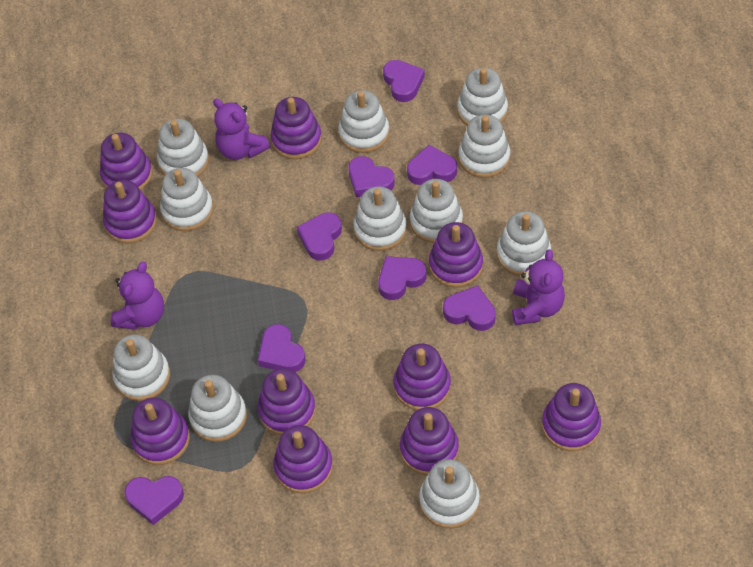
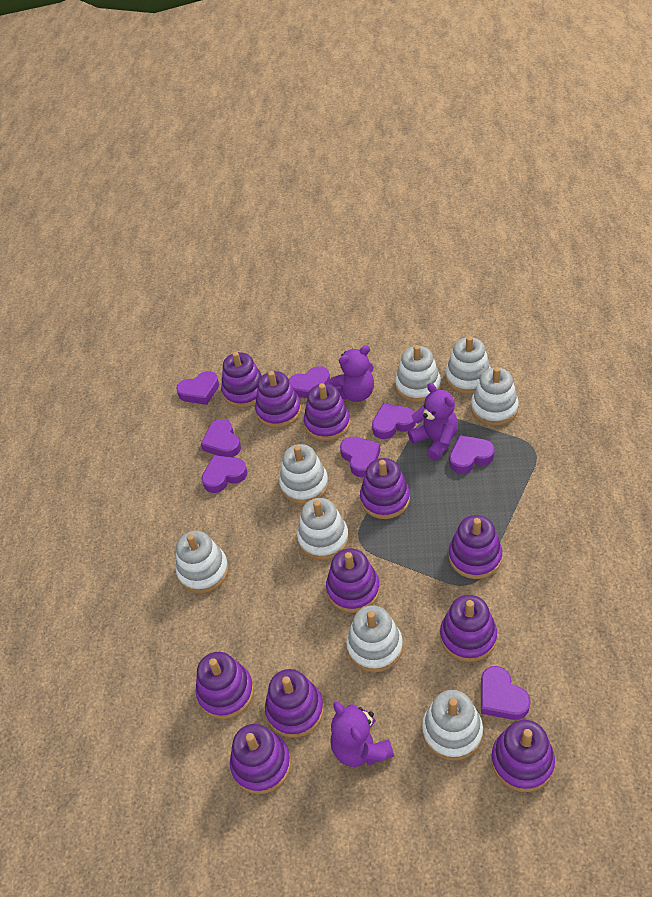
purple stacking toy: [100,133,152,190] [103,180,157,243] [130,397,190,465] [258,368,316,435] [271,97,322,159] [273,425,333,493] [394,344,451,410] [400,407,459,475] [429,222,483,288] [542,383,601,451] = 10 -> [196,652,254,719] [221,352,263,408] [230,724,291,794] [255,371,301,428] [265,669,324,738] [304,383,350,441] [326,548,380,613] [360,458,410,519] [440,595,497,662] [449,515,502,579] [491,720,555,792] = 11
white stacking toy: [112,334,170,401] [157,119,209,177] [160,168,213,231] [188,375,247,442] [338,90,389,153] [353,187,407,251] [410,179,463,243] [419,459,480,528] [457,68,508,126] [459,114,510,178] [497,211,551,276] = 11 -> [176,531,229,593] [279,444,328,504] [297,498,349,560] [346,605,403,672] [395,345,441,403] [422,690,483,761] [445,336,491,394] [471,367,519,426] = 8

